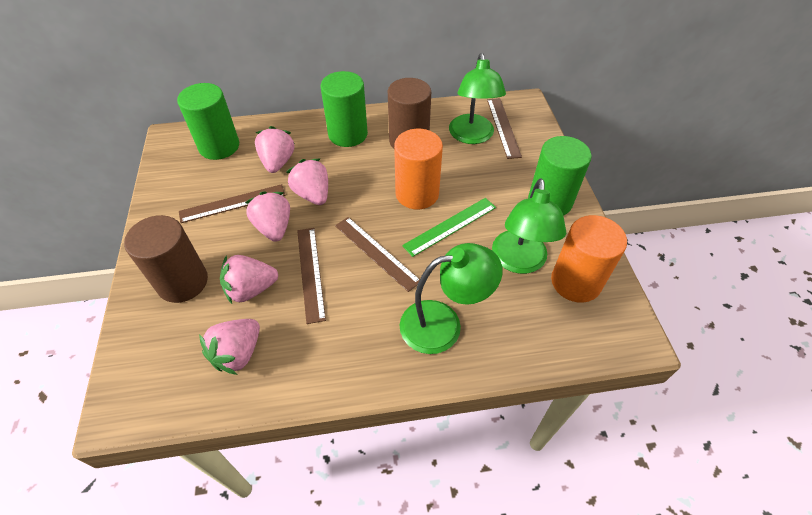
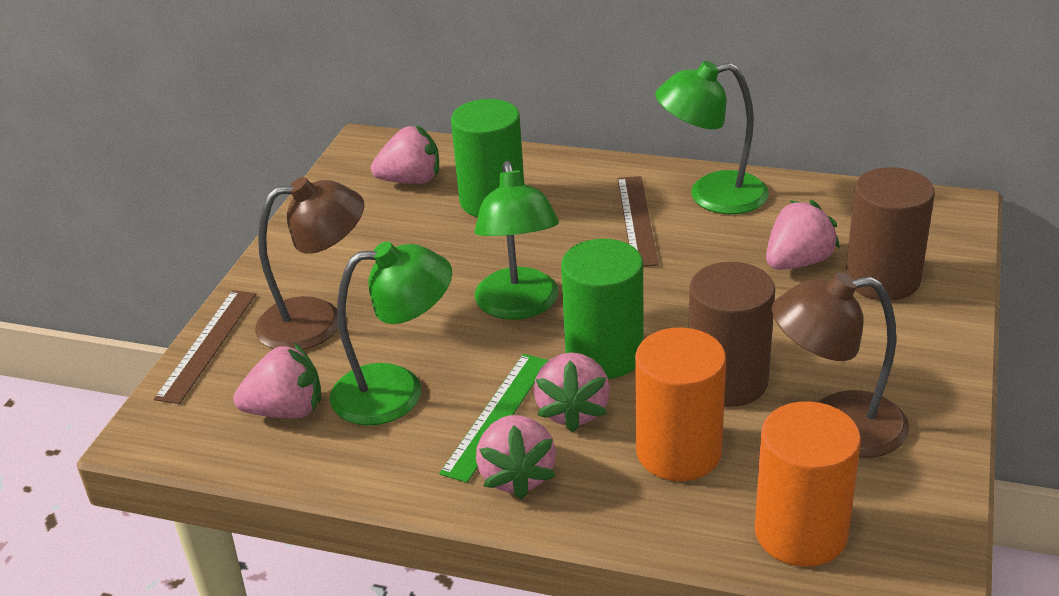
brown lamp: none = 0 -> [255,177,364,350] [772,273,909,458] = 2
brown ruler: [179,184,286,223] [297,228,326,324] [335,217,420,292] [487,98,522,159] = 4 -> [154,290,256,404] [617,176,659,267] = 2
green cylinder: [177,83,239,160] [321,71,368,147] [528,136,592,216] = 3 -> [451,99,524,217] [561,239,644,379] = 2

